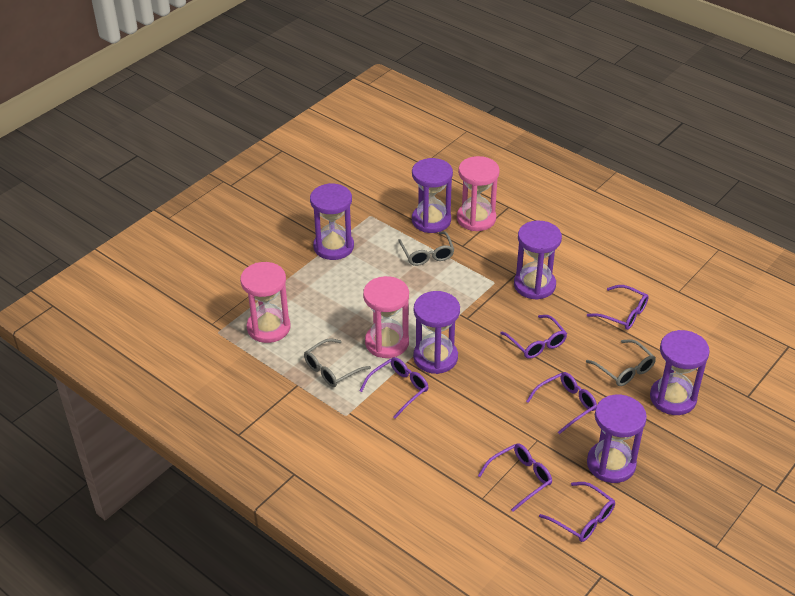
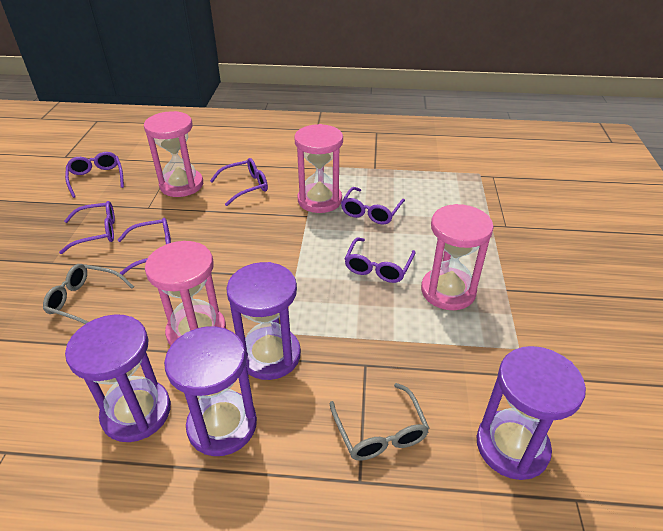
grey glasses: [304,338,371,387] [398,231,454,266] [586,339,656,386] = 3 -> [43,264,134,324] [329,383,430,461] = 2
pink hourglass: [240,262,291,343] [363,276,409,358] [457,156,500,231] = 3 -> [144,111,203,197] [145,241,226,346] [294,124,343,213] [421,204,494,310] = 4
purple hourglass: [310,183,354,260] [412,158,453,233] [413,291,460,374] [514,220,562,300] [587,395,647,483] [650,330,710,415] = 6 -> [65,314,171,442] [164,326,257,456] [226,262,301,380] [477,346,586,480] = 4

